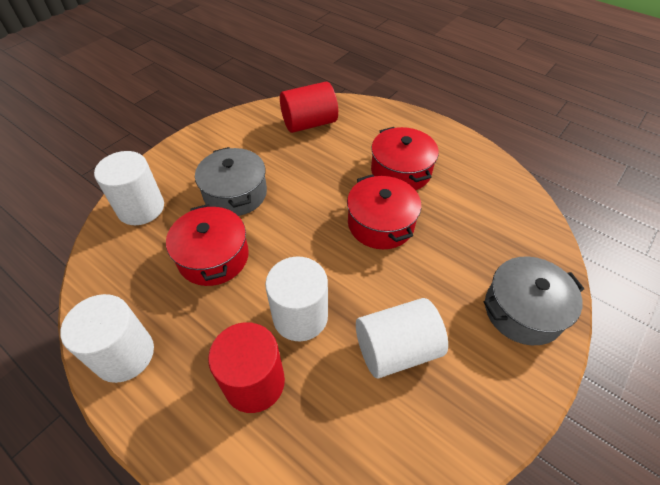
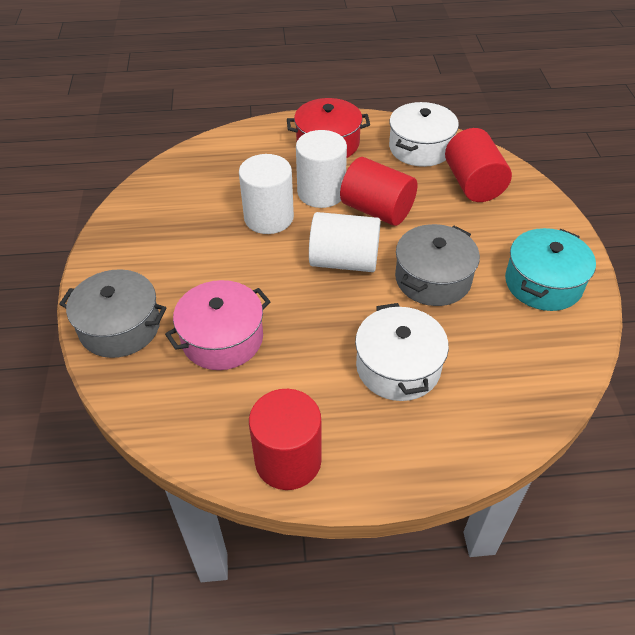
pink pot: none = 0 -> [165,280,271,370] = 1
red cylinder: [208,322,285,413] [280,82,338,133] = 2 -> [249,389,322,490] [340,157,417,226] [445,128,512,202] = 3
red pot: [166,204,249,286] [347,174,421,249] [371,127,439,190] = 3 -> [287,98,370,158] = 1
turquoise pot: none = 0 -> [505,228,596,311] = 1
white cylinder: [60,294,154,383] [94,151,164,225] [265,256,328,341] [356,298,448,378] = 4 -> [239,154,294,234] [296,130,347,208] [309,212,381,272] = 3
white pot: none = 0 -> [355,303,449,401] [389,102,459,167] = 2

